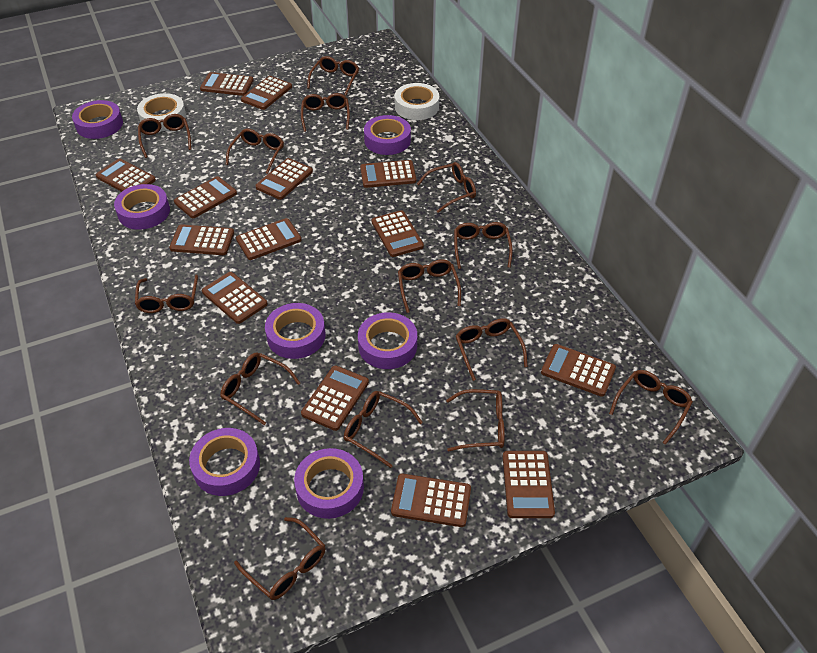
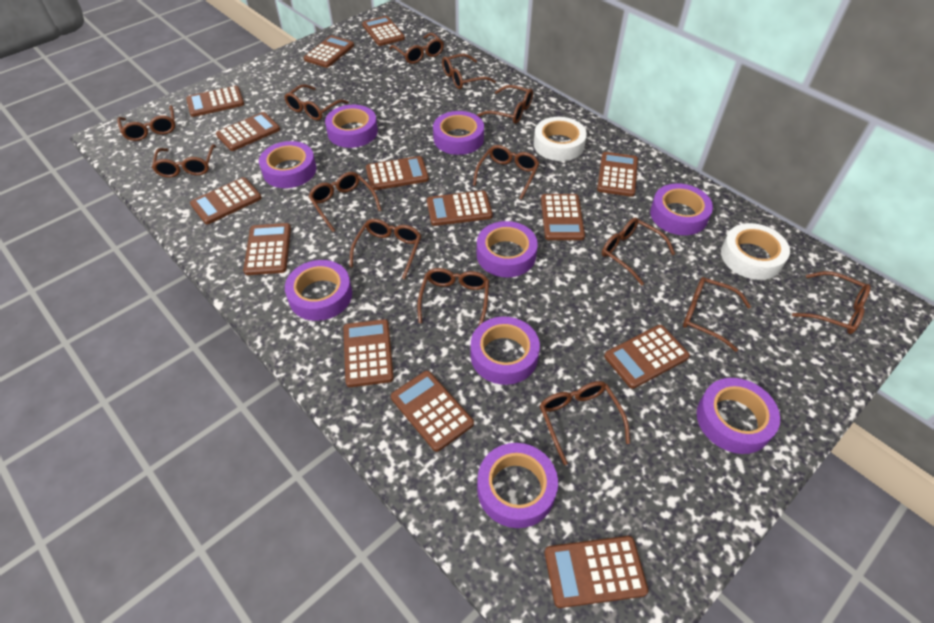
purple tape: [72,100,123,139] [114,184,170,230] [189,428,260,496] [265,303,325,359] [294,448,364,519] [358,312,417,369] [364,115,411,155] = 7 -> [259,141,316,188] [285,260,352,321] [325,105,378,148] [433,111,484,155] [470,317,540,385] [477,221,538,278] [477,443,558,528] [650,183,713,235] [697,378,780,454] = 9

